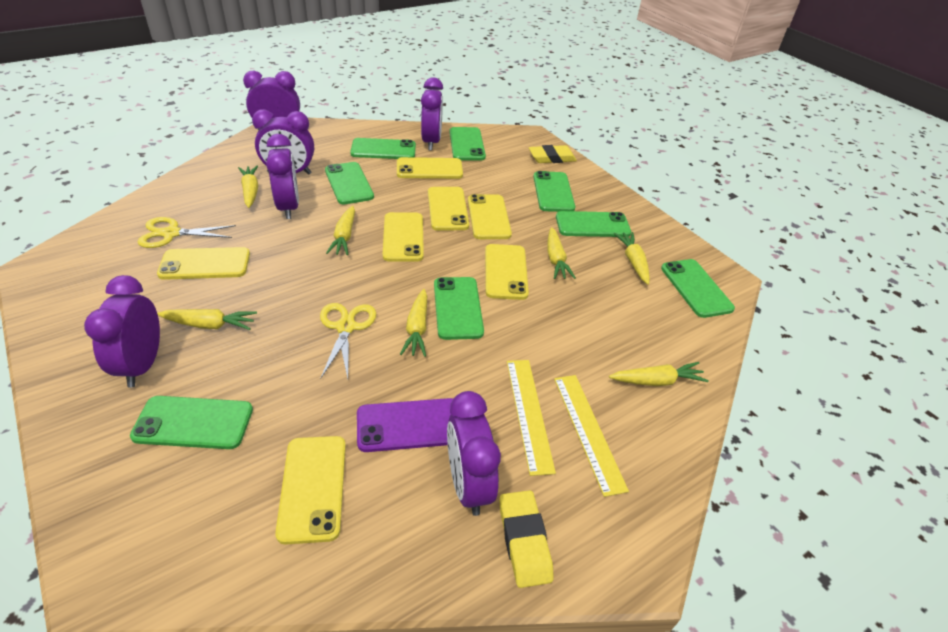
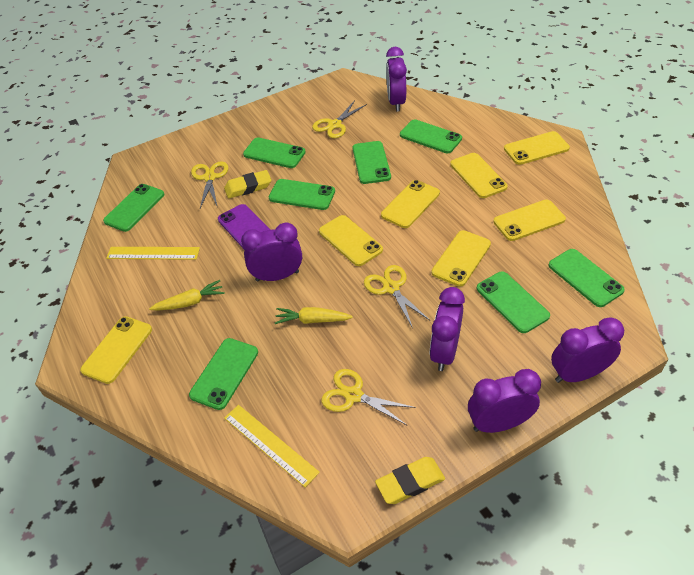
purple clock: [84,275,160,388] [243,71,300,130] [252,109,314,175] [266,134,299,219] [421,77,443,150] [447,391,501,516] = 6 -> [241,222,302,282] [386,47,407,112] [430,287,465,371] [468,369,541,433] [551,317,624,383] = 5
yellow carrot: [157,309,257,330] [238,165,258,208] [326,206,355,255] [400,289,427,357] [548,227,576,279] [609,362,709,386] [614,232,650,285] = 7 -> [149,280,225,311] [275,307,353,324] = 2
yellow scissors: [138,217,236,248] [320,303,376,378] = 2 -> [191,161,228,208] [312,100,367,138] [321,369,416,426] [364,265,430,328] = 4

